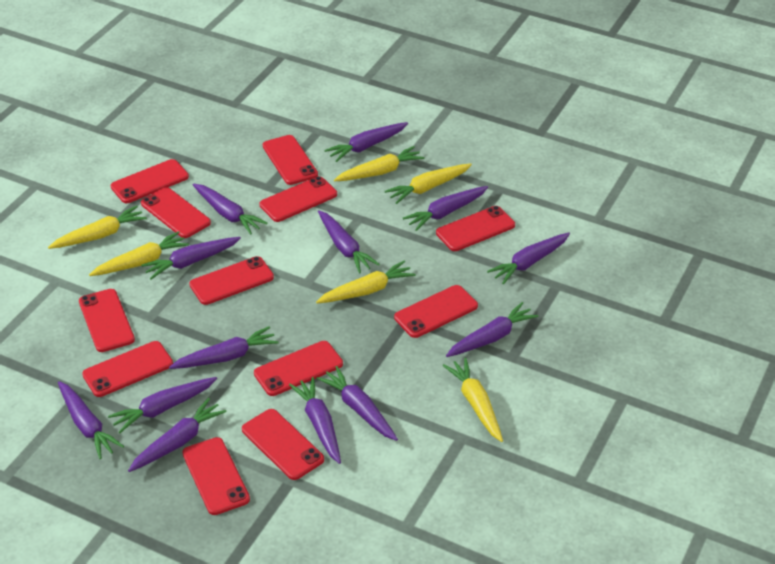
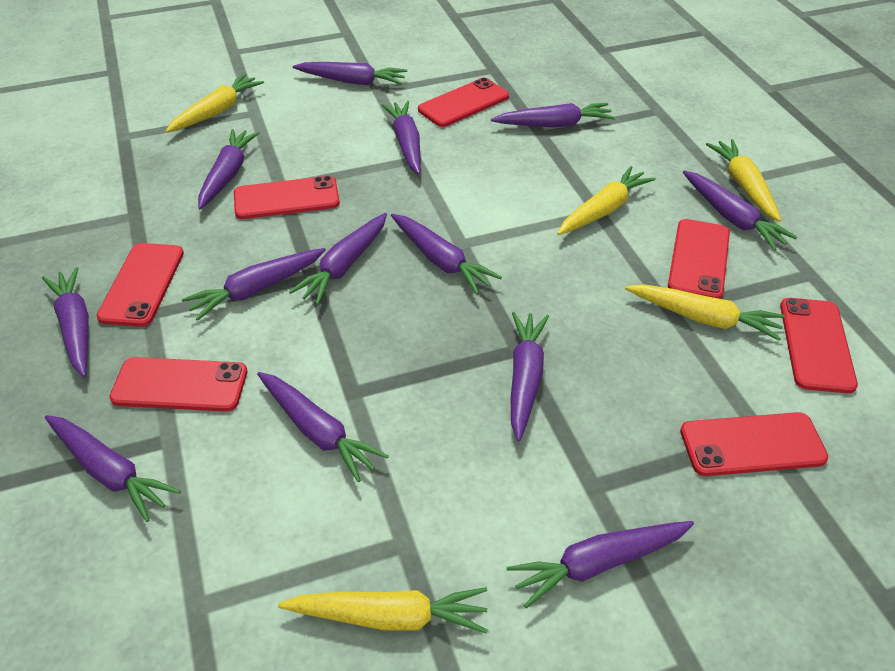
red phone: [79,289,135,352] [82,341,173,397] [111,159,189,203] [141,187,211,238] [182,437,250,515] [189,256,274,305] [242,409,324,480] [254,341,343,396] [260,176,337,222] [263,135,318,185] [394,285,478,338] [436,206,515,251] = 12 -> [97,243,184,327] [109,357,247,412] [234,176,340,219] [418,78,509,127] [668,219,730,299] [680,412,828,476] [780,298,858,393] = 7
yellow carrot: [48,206,147,249] [89,231,189,276] [316,261,416,303] [334,146,425,181] [385,163,472,204] [443,358,503,442] = 6 -> [165,74,264,133] [278,587,488,634] [557,166,656,235] [625,284,785,341] [706,139,781,222] = 5

